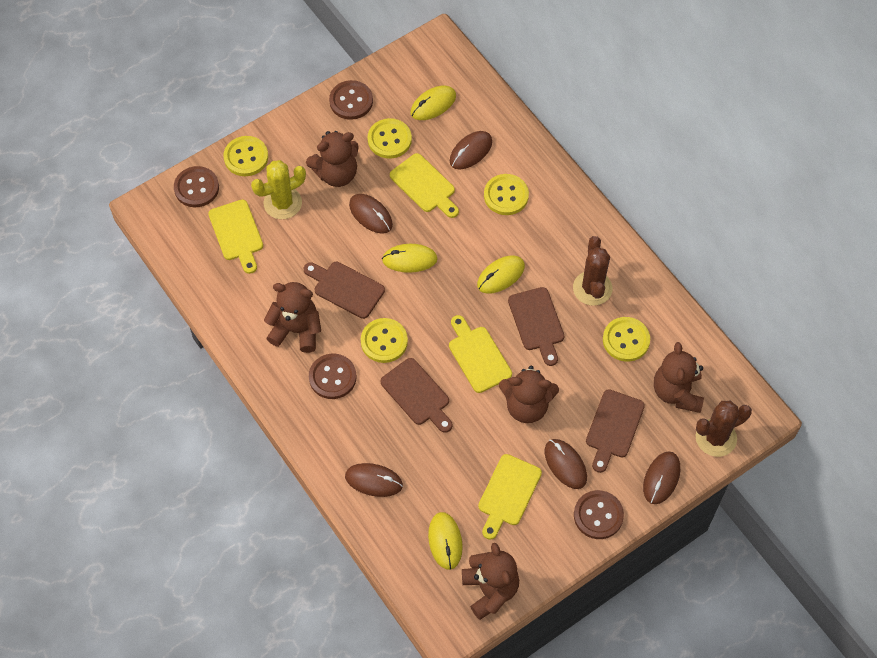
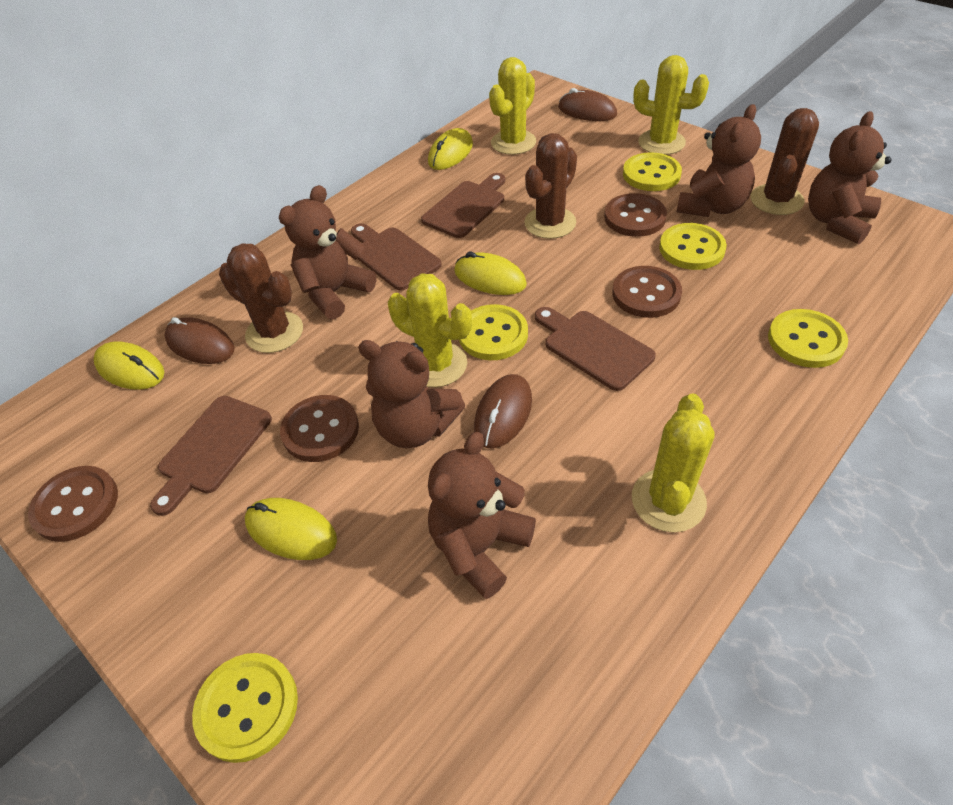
brown cactus: [573,236,612,306] [696,401,752,457] = 2 -> [219,243,303,353] [524,133,577,239] [750,108,819,215] = 3
brown mouse: [345,463,403,497] [349,194,393,234] [450,131,492,169] [545,439,587,489] [643,451,680,504] = 5 -> [165,317,235,364] [474,374,532,449] [558,88,617,121] = 3
yellow cactus: [251,160,306,219] = 1 -> [388,273,472,387] [489,57,536,155] [632,393,715,532] [633,55,709,155] = 4
yellow cutting board: [208,199,263,274] [390,153,459,218] [449,315,512,393] [478,454,542,540] = 4 -> none = 0

